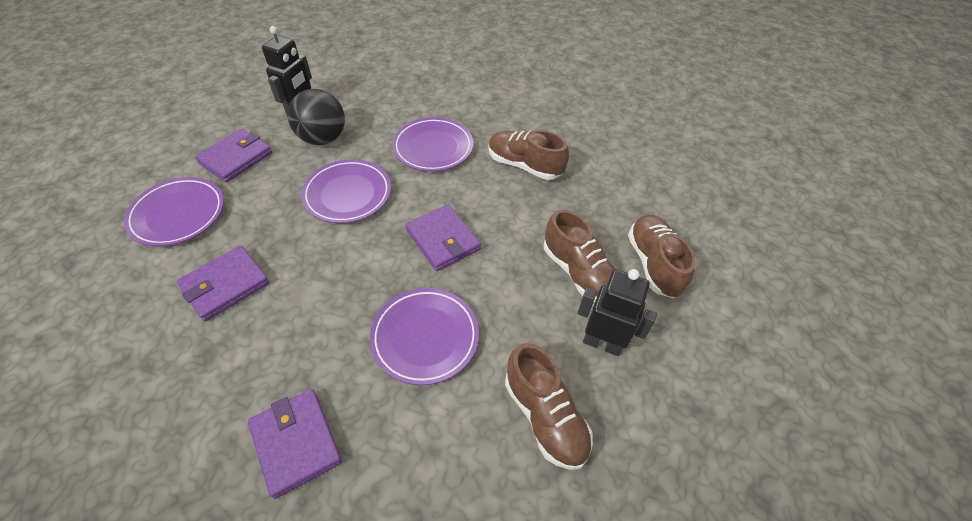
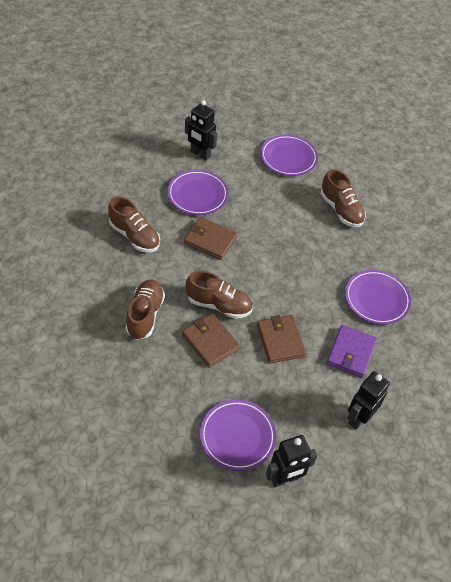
black ball: [288,89,345,145] = 1 -> none = 0
black robot: [262,26,312,117] [577,269,657,356] = 2 -> [185,100,217,160] [266,435,317,487] [347,371,390,429] = 3
brown wallet: none = 0 -> [182,314,240,368] [184,217,237,260] [257,315,307,363] = 3
purple wallet: [177,246,269,321] [195,129,272,183] [248,389,342,499] [405,205,481,271] = 4 -> [327,325,377,378] = 1

